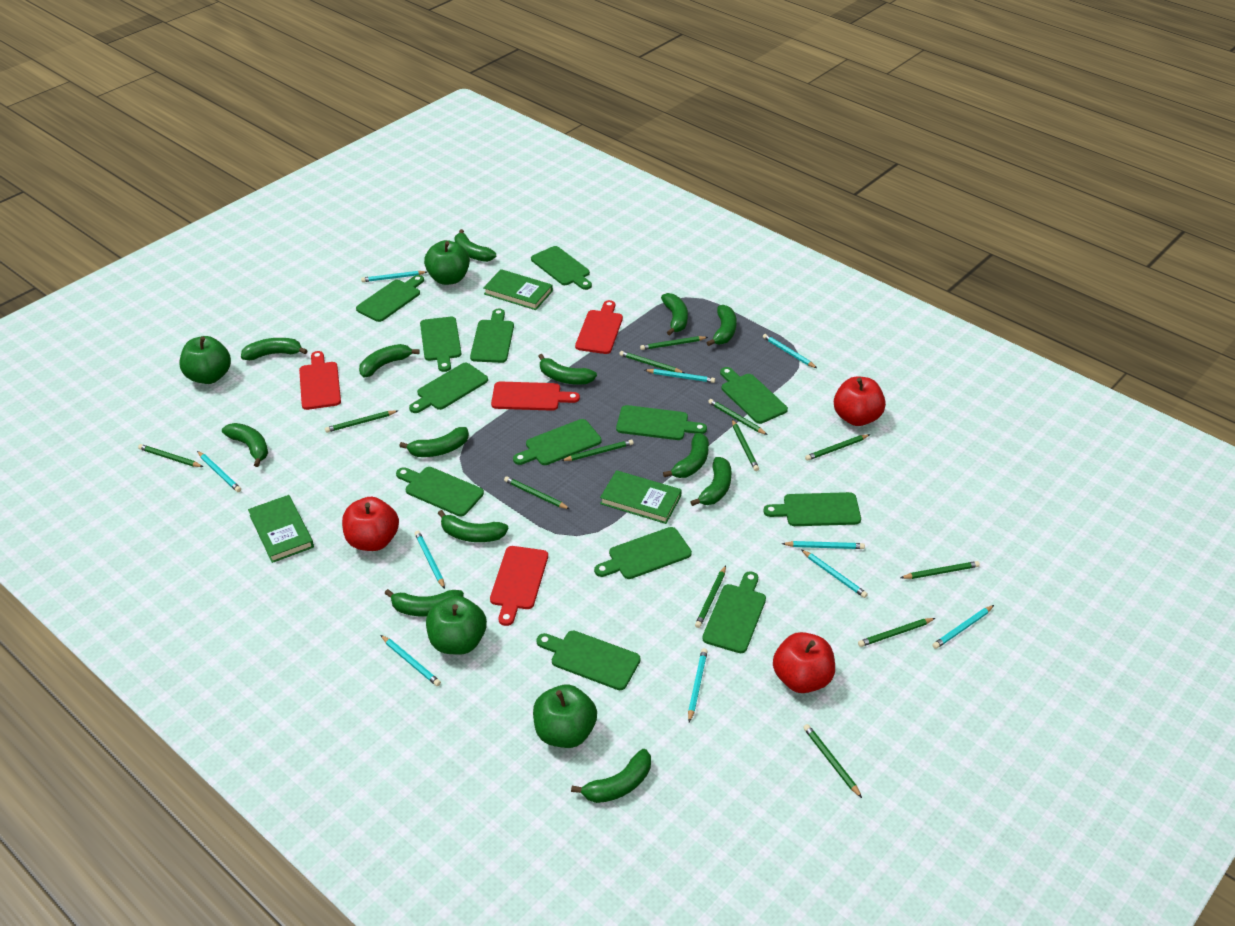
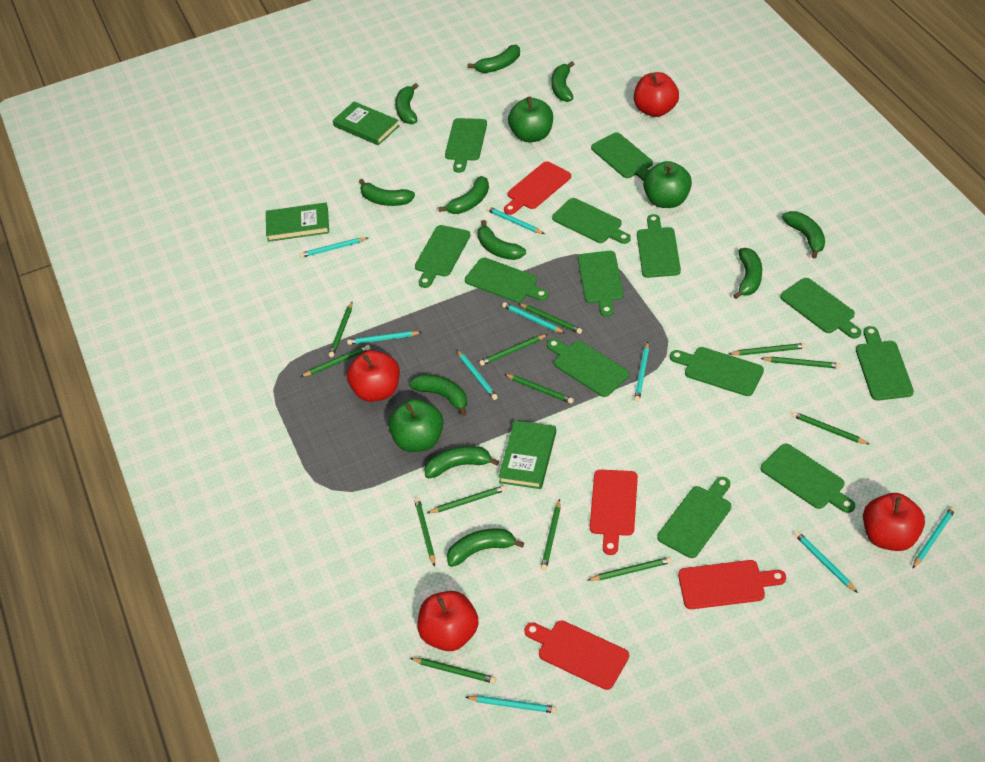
green apple: [180,336,231,384] [424,240,470,285] [426,596,487,655] [533,685,597,748] = 4 -> [388,399,443,452] [508,97,553,143] [643,161,692,208] = 3
green banana: [222,423,268,467] [241,338,308,360] [359,344,420,378] [384,589,464,616] [399,427,469,457] [438,510,508,542] [454,229,496,262] [538,354,597,384] [571,749,651,803] [661,293,688,335] [663,433,709,478] [690,457,732,506] [707,305,737,346] = 13 -> [359,179,415,206] [395,83,418,124] [409,374,467,416] [424,446,499,478] [438,176,489,214] [447,528,524,567] [467,45,520,73] [477,220,526,260] [552,61,574,102] [733,248,762,299] [782,211,825,258] = 11
red apple: [342,497,399,551] [773,632,835,693] [834,377,886,426] = 3 -> [347,350,400,402] [418,591,479,651] [634,72,679,117] [863,493,925,551] = 4
turquoise pencil: [197,451,241,492] [361,271,427,282] [381,635,441,686] [415,531,445,589] [645,369,715,383] [688,648,708,722] [763,334,817,368] [782,541,865,549] [802,550,868,598] [933,605,994,649] = 10 -> [300,238,368,258] [347,331,422,345] [457,350,498,400] [466,695,557,713] [486,206,544,234] [502,302,565,333] [634,342,649,402] [794,531,858,593] [912,506,956,569] = 9

